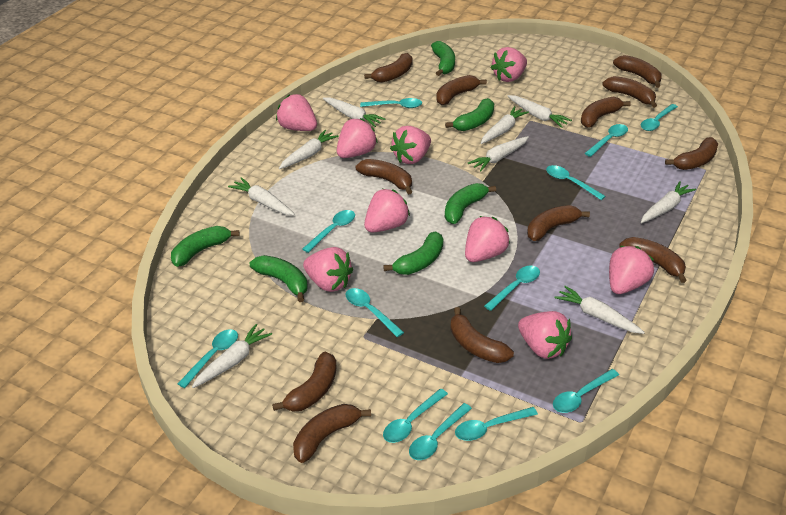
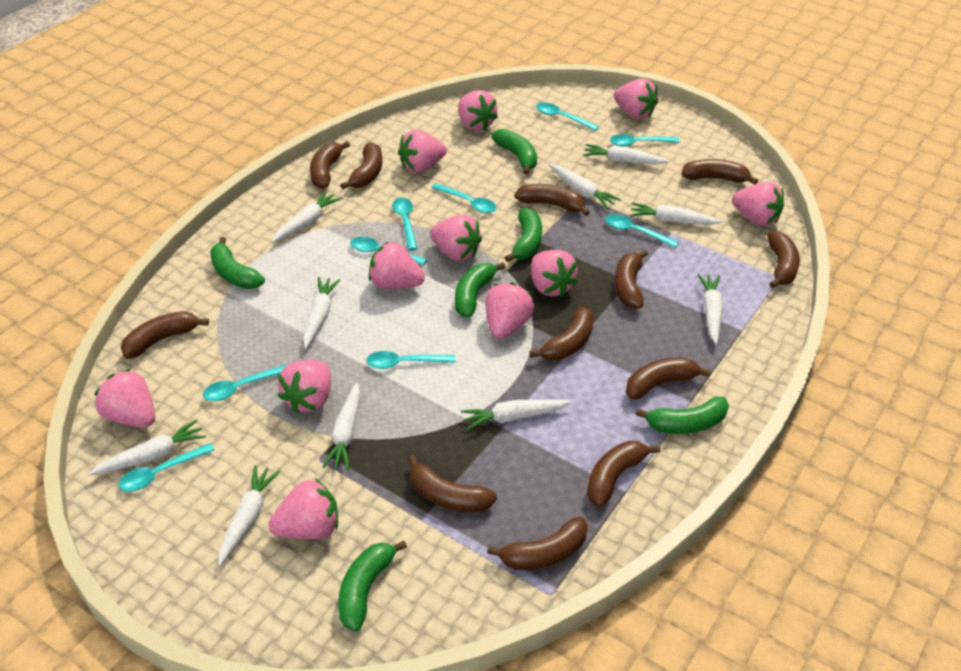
pink strawberry: [276,94,317,131] [303,247,353,292] [337,118,378,158] [364,189,410,232] [390,126,431,164] [465,216,510,262] [491,47,527,82] [518,311,572,359] [609,246,654,294] = 9 -> [94,369,155,428] [268,478,338,539] [278,360,331,413] [369,242,425,289] [398,130,447,173] [430,215,482,261] [458,90,498,131] [485,282,534,339] [531,250,578,297] [614,78,658,119] [732,182,784,226] = 11
turquoise spoon: [178,329,238,388] [303,210,355,253] [346,288,404,337] [360,98,422,108] [383,389,448,443] [409,403,472,460] [455,407,538,441] [484,266,540,311] [546,165,606,200] [553,369,619,413] [585,124,628,157] [641,104,678,131] = 12 -> [118,443,215,492] [203,364,289,401] [350,237,427,265] [366,351,456,369] [392,197,417,250] [431,183,497,213] [536,103,599,131] [605,214,679,248] [610,134,680,146] = 9
white carrot: [192,324,272,388] [228,177,295,215] [279,130,339,169] [323,97,385,127] [468,136,529,172] [481,106,529,144] [508,95,572,128] [554,286,645,334] [641,181,696,223] = 9 -> [88,419,206,476] [218,465,280,566] [271,191,341,243] [303,277,340,349] [322,382,360,470] [461,400,571,430] [549,164,621,209] [583,144,670,164] [630,203,723,225] [697,274,723,344] = 10

